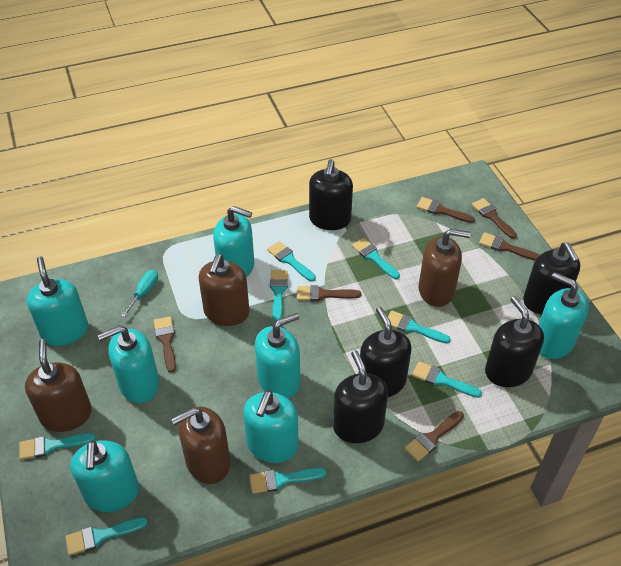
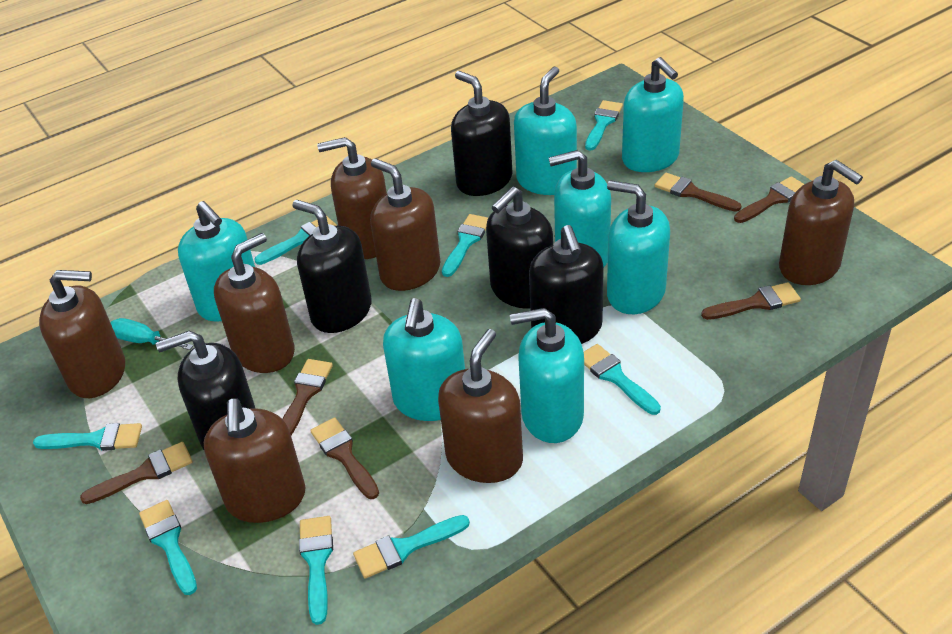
brown soap dispenser: [25,339,92,432] [171,406,230,484] [199,254,250,326] [419,229,471,307] = 4 -> [39,270,125,398] [204,398,306,523] [214,233,295,373] [317,137,387,259] [370,158,440,291] [438,329,523,483] [779,160,863,285] = 7

